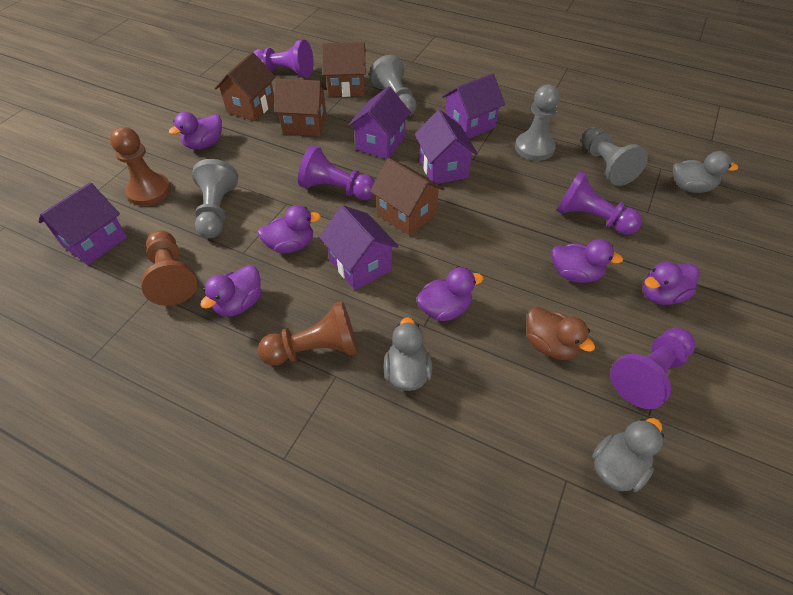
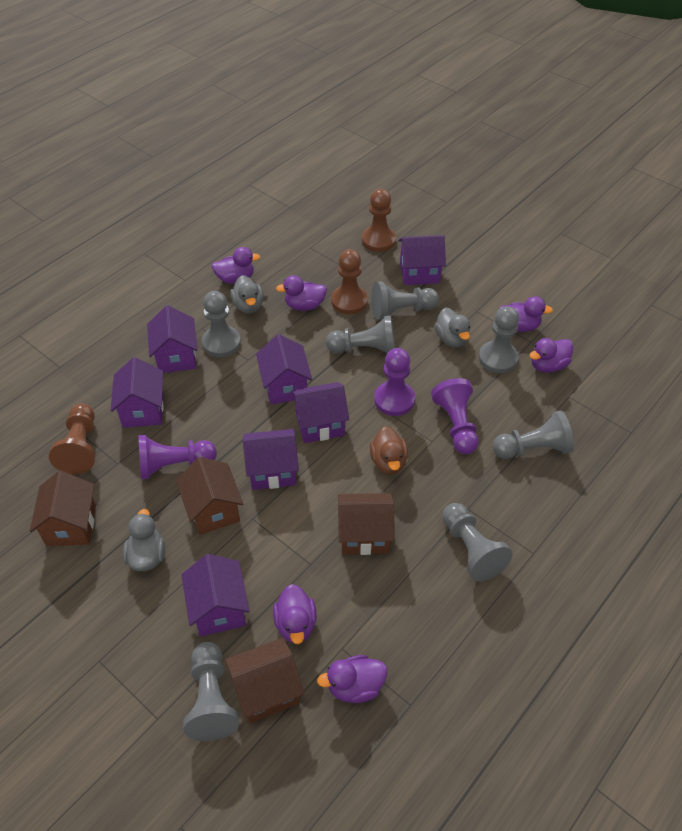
grey pawn: [192,159,238,238] [369,55,417,116] [515,85,560,161] [581,127,648,186] = 4 -> [183,642,239,741] [202,291,241,357] [326,316,395,353] [371,282,439,320] [442,503,513,582] [479,306,519,373] [493,411,574,459] = 7
purple house: [38,182,127,265] [319,205,399,290] [348,86,411,159] [415,110,478,184] [442,73,505,139] = 5 -> [111,357,164,428] [147,305,197,373] [181,554,250,637] [243,429,299,490] [256,334,312,405] [291,382,349,443] [398,235,446,285] = 7
purple pawn: [253,40,313,78] [298,145,375,200] [556,171,642,235] [610,328,696,409] = 4 -> [138,435,217,479] [374,348,415,416] [431,378,479,454] = 3

